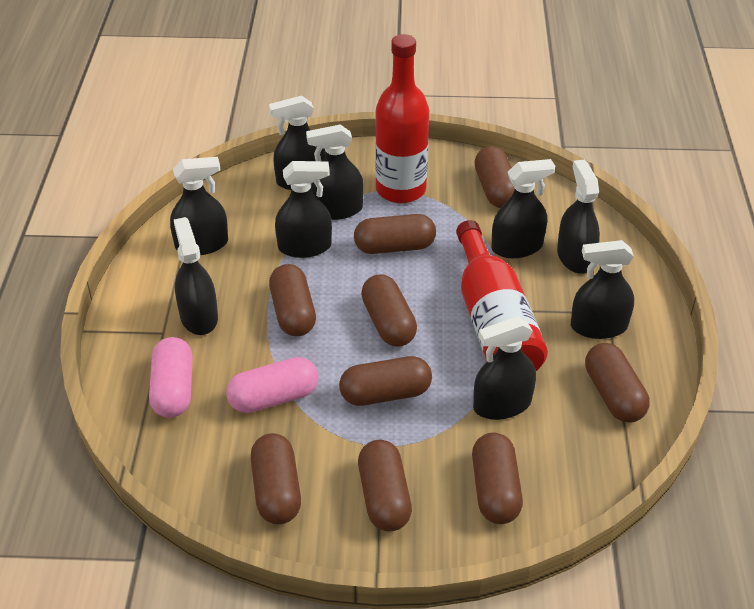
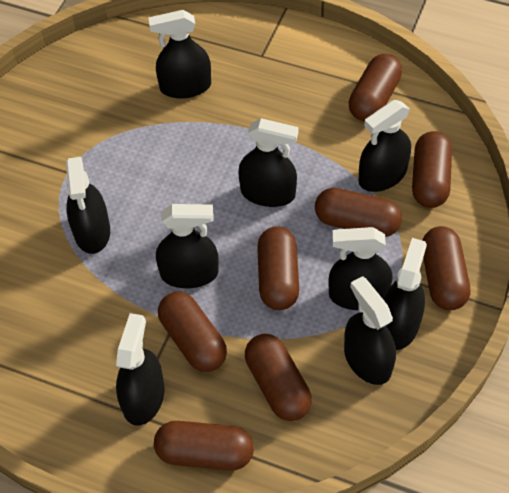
brown capsule: [251,433,301,524] [269,264,316,336] [339,356,432,406] [354,214,436,254] [358,440,412,532] [361,274,417,347] [472,432,523,524] [475,146,515,208] [585,343,650,423] = 9 -> [154,421,254,471] [158,292,227,372] [245,334,312,421] [257,226,299,310] [315,188,402,237] [349,54,402,121] [412,131,452,208] [422,226,470,310] = 8
pink capsule: [149,337,193,418] [226,357,319,413] = 2 -> none = 0
red bottle: [375,34,429,203] [456,220,548,371] = 2 -> none = 0

